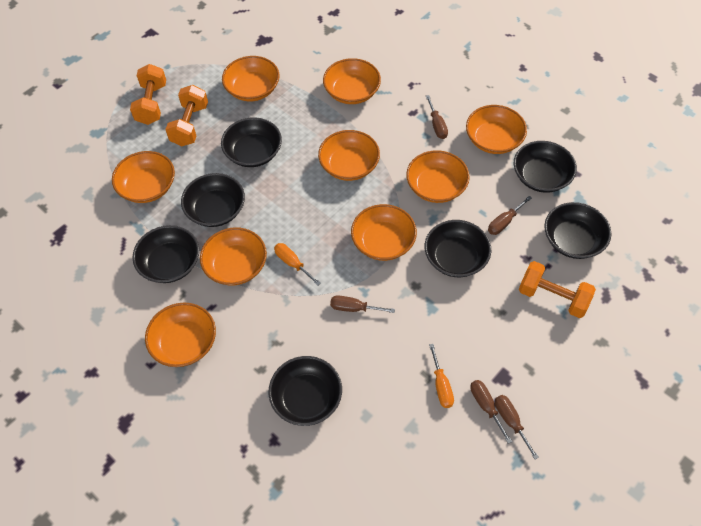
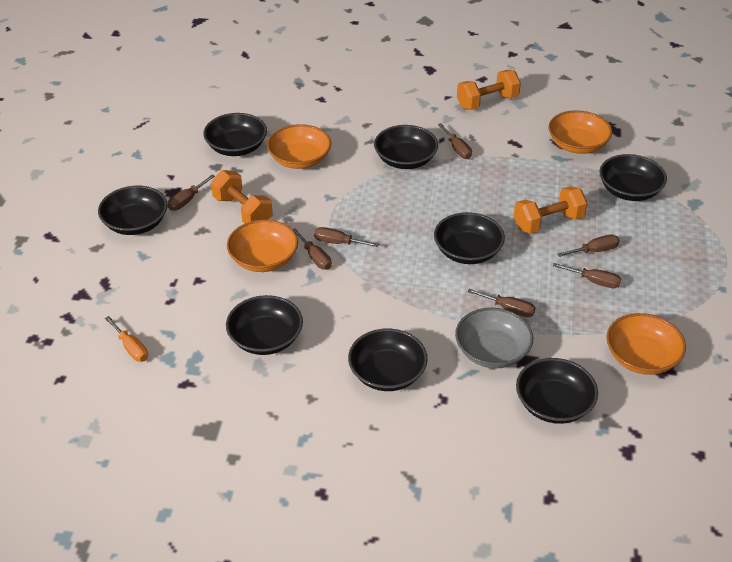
black bowl: [133,225,199,283] [181,173,245,227] [221,118,282,167] [268,356,342,426] [425,220,491,277] [514,141,577,193] [544,202,611,259] = 7 -> [98,186,168,235] [203,113,267,156] [226,295,303,355] [348,329,428,391] [374,125,438,169] [434,212,505,264] [516,358,598,424] [599,154,667,201] = 8
brown screwdriver: [330,295,395,313] [426,95,448,139] [470,380,512,444] [488,196,532,235] [495,395,539,459] = 5 -> [167,174,215,211] [293,228,332,270] [314,227,379,247] [438,123,472,159] [467,289,535,317] [553,263,621,288] [558,235,620,257] = 7
grey bowl: none = 0 -> [455,308,533,368] = 1
orange bowl: [112,151,175,203] [145,302,216,367] [200,227,267,285] [222,56,280,101] [318,130,380,181] [323,58,381,104] [351,204,417,261] [406,150,470,203] [466,105,527,154] = 9 -> [227,220,298,272] [267,124,331,169] [548,110,612,154] [606,313,686,375] = 4
orange screwdriver: [274,243,321,285] [429,344,454,408] = 2 -> [105,316,148,362] = 1

